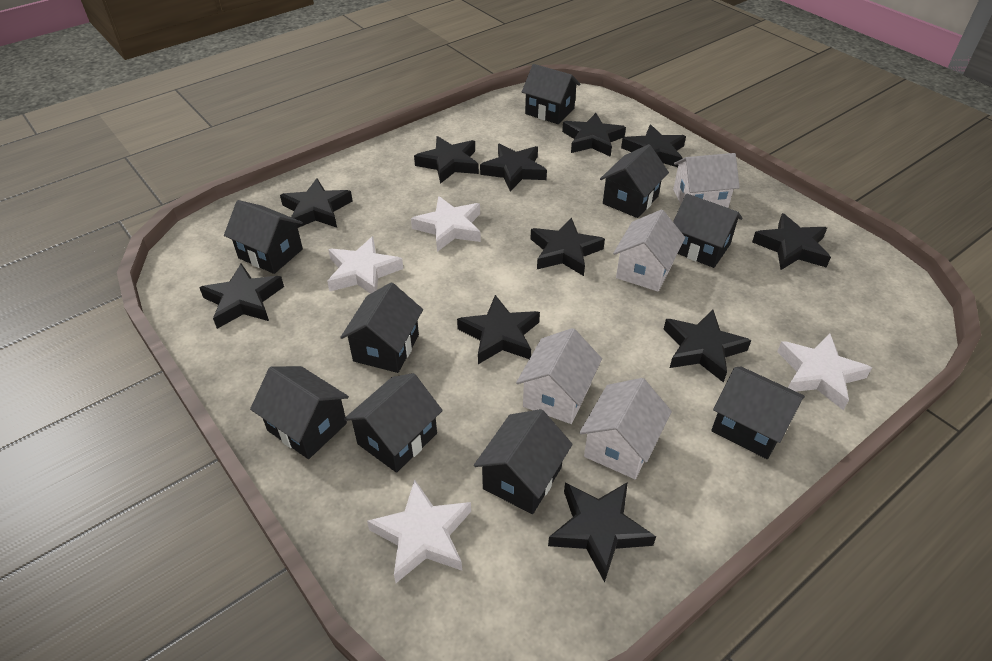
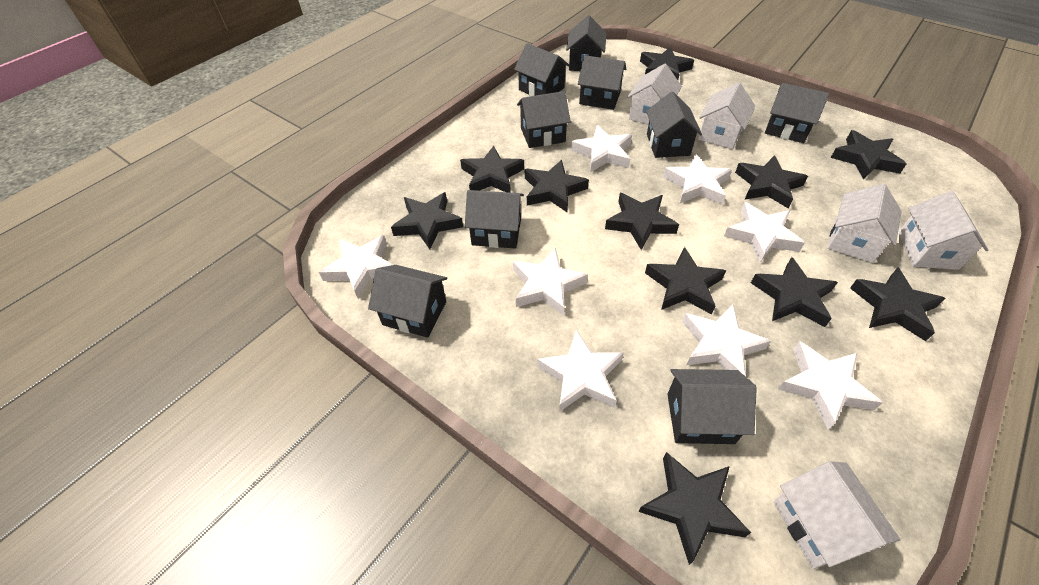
white house: [516,328,602,424] [579,378,672,479] [613,209,685,292] [673,153,740,208] = 4 -> [627,64,682,125] [698,82,756,149] [773,461,901,569] [827,184,902,263] [898,191,988,270] = 5
white star: [327,236,403,294] [367,479,471,583] [411,196,481,252] [777,334,872,410] = 4 -> [319,235,393,299] [513,248,588,316] [537,330,624,412] [571,125,632,172] [663,154,732,205] [682,304,771,377] [724,202,805,262] [778,341,883,429] = 8

